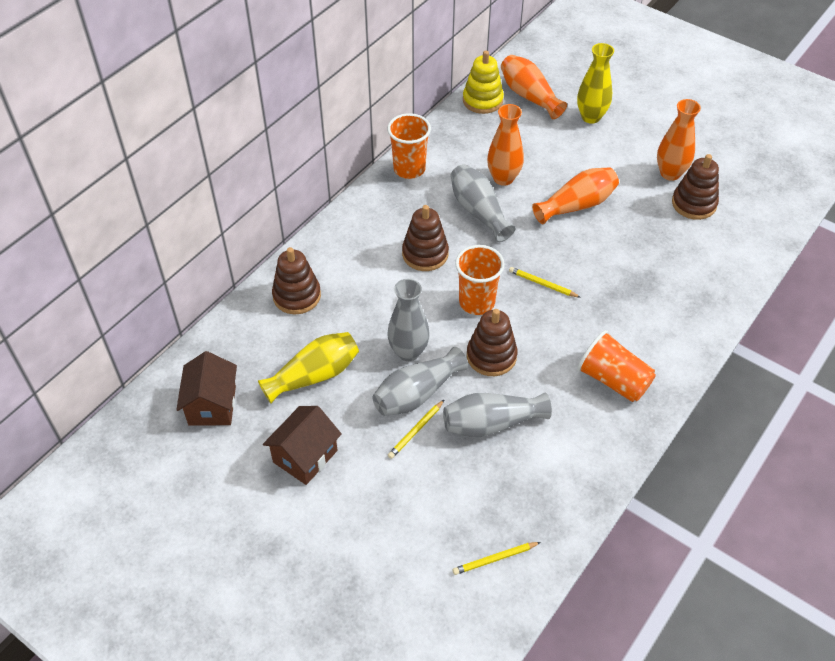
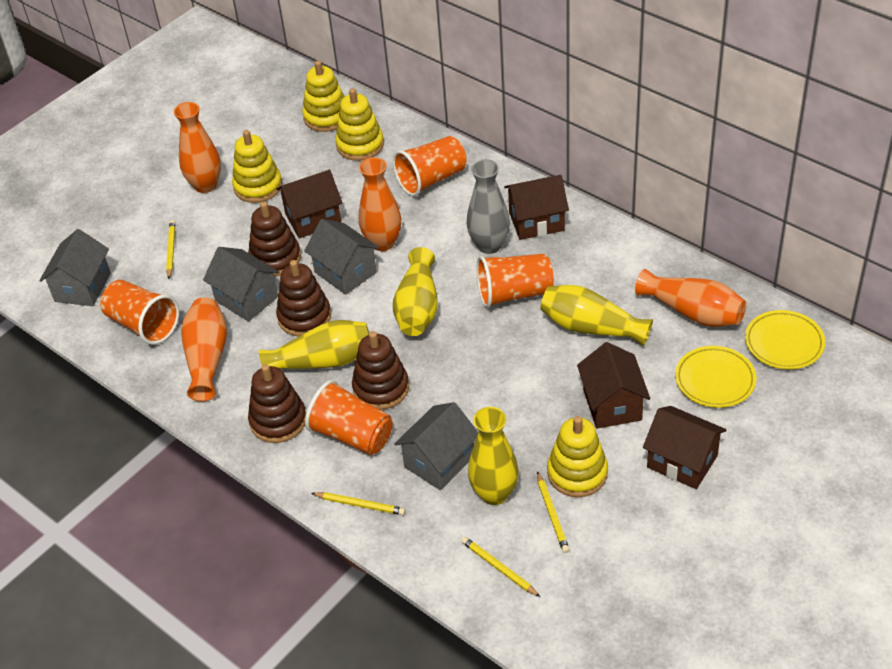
brown house: [176,351,237,426] [263,406,342,485] = 2 -> [276,170,342,238] [504,175,569,240] [577,342,650,429] [643,406,727,489] = 4
grey house: none = 0 -> [39,229,111,306] [203,247,279,322] [304,219,379,295] [394,402,478,490] = 4
grey vase: [372,347,468,416] [387,279,430,361] [443,393,552,437] [450,164,515,242] = 4 -> [467,159,510,254] = 1
orange cup: [387,113,431,179] [455,245,505,315] [577,330,656,402] = 3 -> [100,280,179,345] [305,380,393,455] [393,136,466,196] [477,254,554,308] = 4
yellow pencil: [388,400,444,459] [453,542,541,575] [509,267,581,298] = 3 -> [166,220,175,279] [311,492,405,515] [461,537,540,597] [537,471,570,553] = 4
yellow plate: none = 0 -> [675,346,756,408] [745,310,825,370] = 2
yellow stacking toy: [463,51,504,114] = 1 -> [232,130,282,203] [302,61,345,132] [335,88,384,161] [547,416,608,497] = 4
yellow vase: [258,332,359,403] [577,43,614,124] = 2 -> [259,320,369,369] [393,247,438,336] [468,407,519,505] [540,285,653,346] = 4

